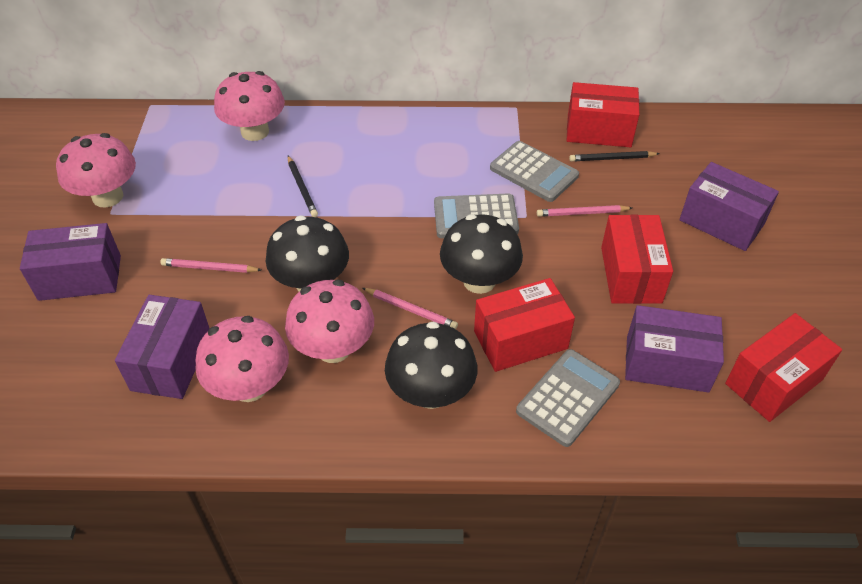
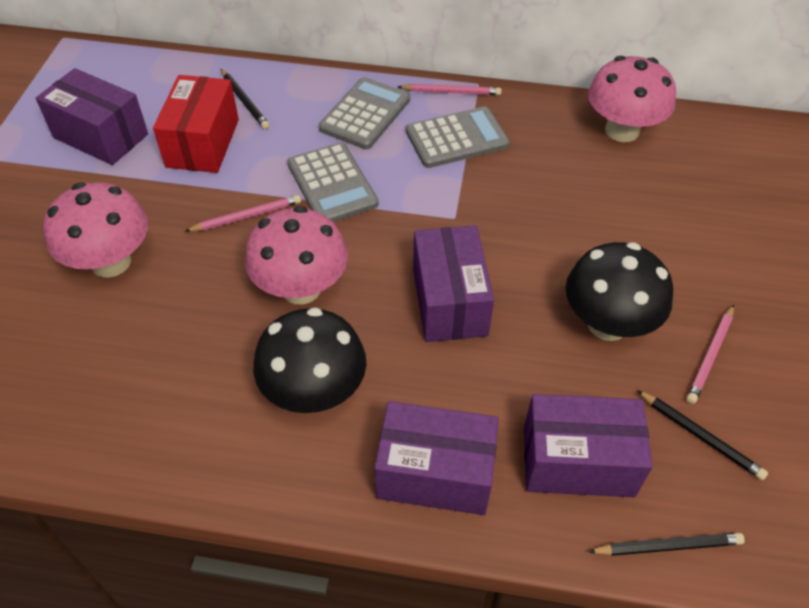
black mushroom: [266,215,349,292] [385,321,477,409] [440,214,523,294] = 3 -> [253,307,367,413] [566,242,673,341] = 2
black pencil: [288,156,318,217] [569,151,660,162] = 2 -> [221,69,270,129] [588,533,745,556] [637,390,768,480] = 3
pink mushroom: [56,133,136,208] [195,316,289,402] [214,71,285,141] [285,280,374,363] = 4 -> [43,182,148,278] [245,206,348,304] [588,56,676,142] = 3
red box: [474,278,575,372] [567,82,639,147] [601,215,673,304] [725,313,842,422] = 4 -> [153,75,239,173] = 1

